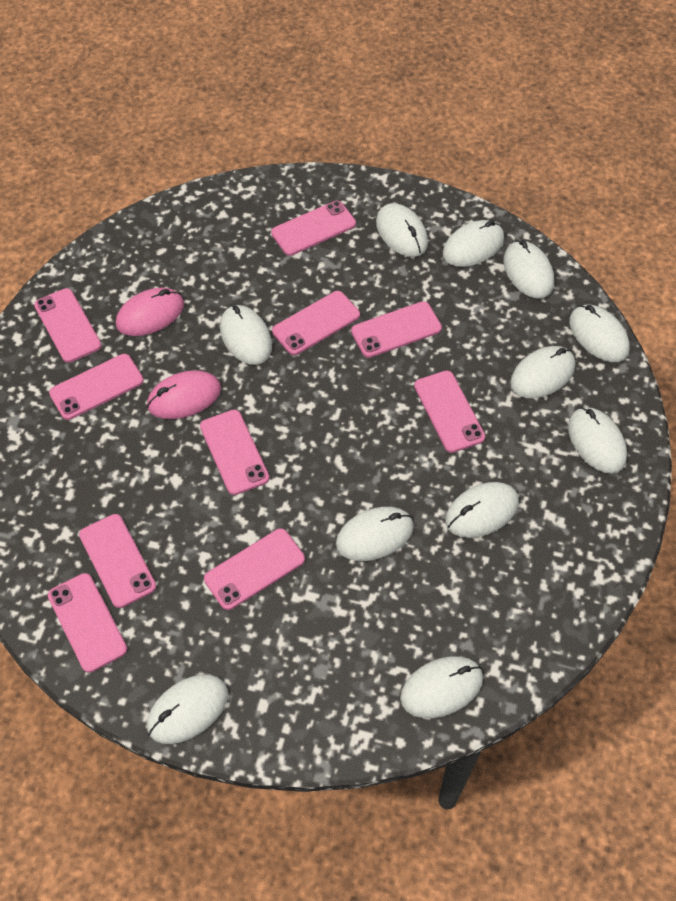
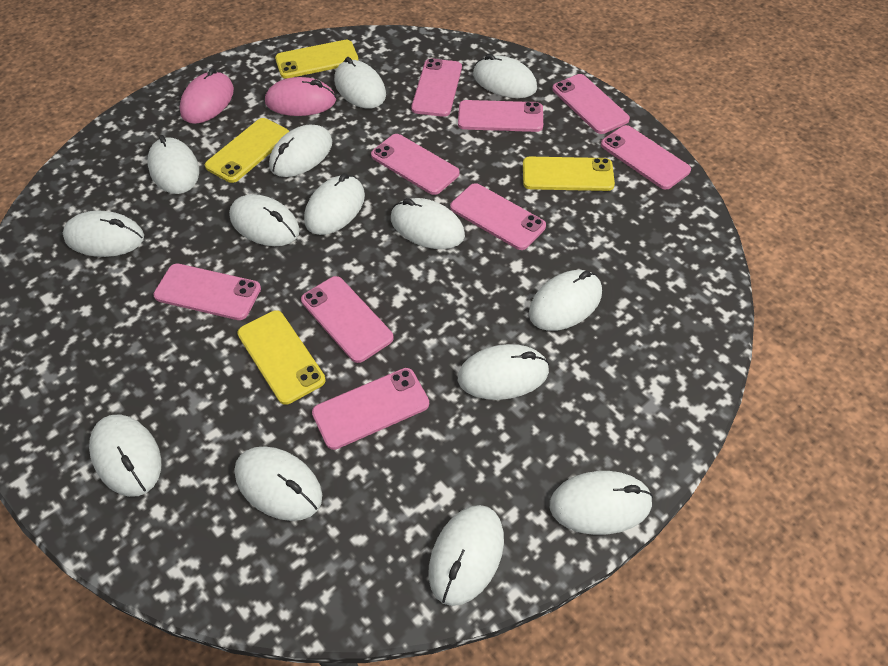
pink phone: [34,288,102,363] [48,573,127,673] [49,354,144,420] [79,514,156,608] [200,410,269,495] [204,528,305,610] [271,201,356,256] [272,291,360,355] [351,301,442,358] [414,371,485,453] = 10 -> [153,263,261,320] [301,276,394,363] [312,368,429,450] [371,134,460,195] [411,58,462,117] [450,183,546,250] [458,100,543,132] [552,74,630,134] [601,125,691,190] = 9
white mouse: [147,674,228,744] [220,305,272,365] [336,507,414,561] [376,203,428,257] [400,656,483,718] [443,220,504,267] [445,482,519,538] [503,240,554,298] [510,346,575,398] [568,407,627,474] [569,305,630,362] = 11 -> [63,211,144,257] [89,414,161,497] [148,135,199,194] [229,194,300,246] [234,446,322,521] [269,125,332,177] [304,173,365,235] [334,57,386,108] [391,198,465,249] [429,505,504,606] [458,344,549,400] [473,54,537,98] [529,270,602,331] [550,471,653,535] = 14
yellow phone: none = 0 -> [205,118,289,183] [237,310,326,405] [275,40,359,79] [523,157,615,191] = 4

